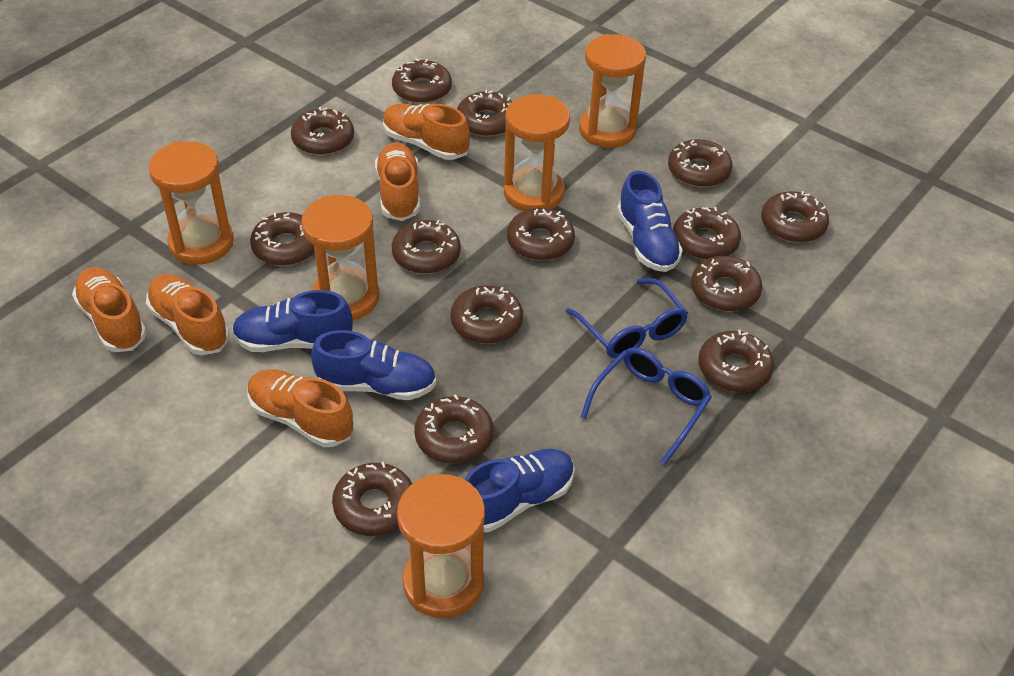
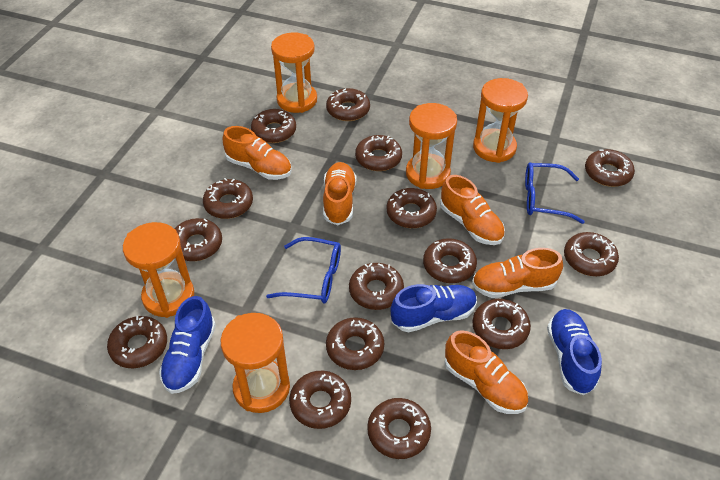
blue shoe: [232,290,353,352] [311,330,436,400] [464,449,575,532] [617,171,683,272] = 4 -> [159,296,216,394] [390,284,477,332] [547,309,602,395] = 3
brown donut: [250,212,315,266] [291,107,354,155] [332,462,412,536] [392,58,452,104] [392,220,461,274] [414,394,494,464] [450,285,523,344] [457,90,513,137] [507,208,575,261] [668,139,733,187] [673,207,741,260] [691,256,763,312] [698,330,774,392] [761,191,829,243] = 14 -> [107,316,167,368] [175,218,222,261] [203,178,253,219] [251,109,296,143] [289,371,351,429] [326,88,370,121] [326,317,384,370] [349,263,404,310] [355,135,402,171] [367,398,431,459] [386,188,437,228] [423,238,477,283] [473,299,531,349] [564,232,619,276] [585,149,635,187] = 15

